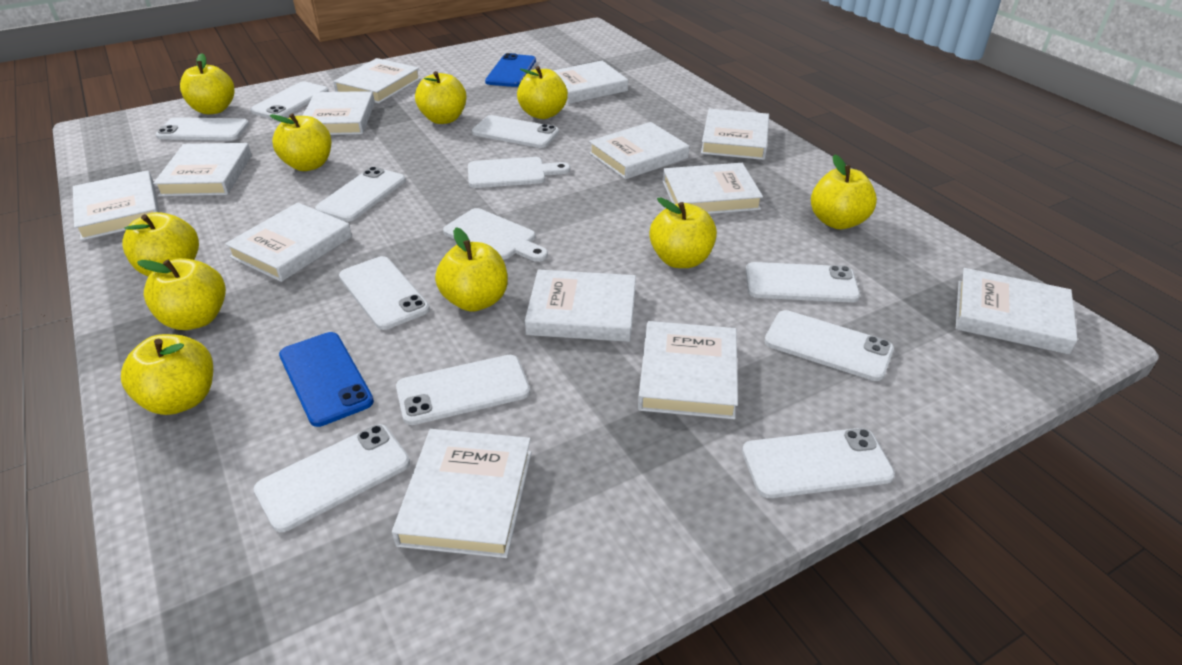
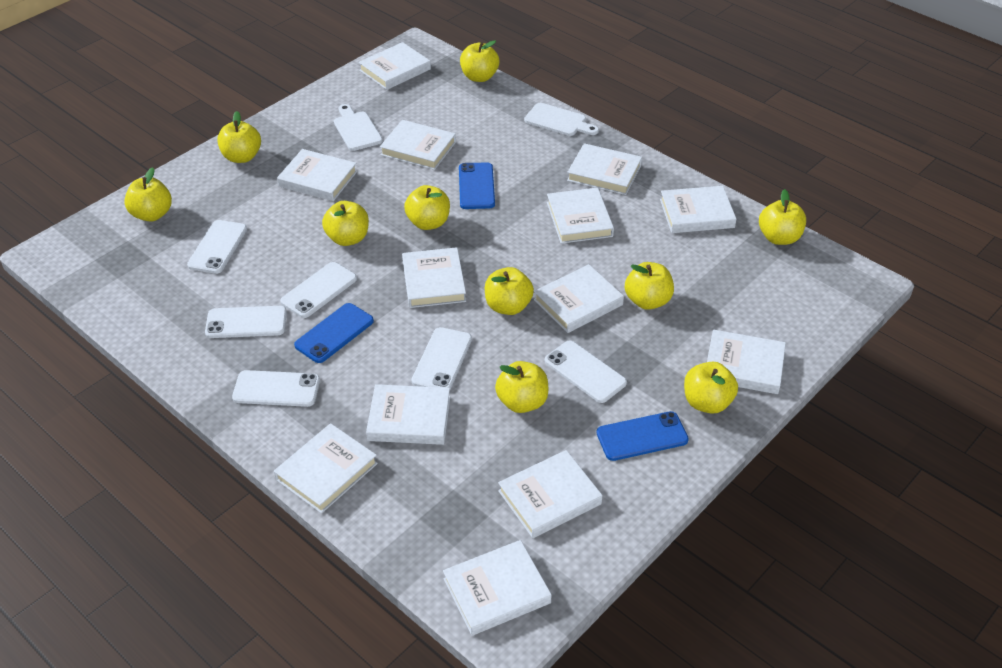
blue phone: [279,332,374,427] [485,53,536,87] = 2 -> [294,303,374,363] [459,162,495,209] [596,411,689,461] = 3
white phone: [156,117,249,141] [250,81,329,119] [254,424,410,532] [315,167,406,222] [339,256,430,330] [396,355,530,425] [472,115,559,148] [742,428,895,498] [746,262,860,303] [764,310,894,381] = 10 -> [187,220,247,274] [205,306,287,338] [232,370,320,407] [280,262,357,318] [412,327,472,389] [545,341,627,403] = 6

